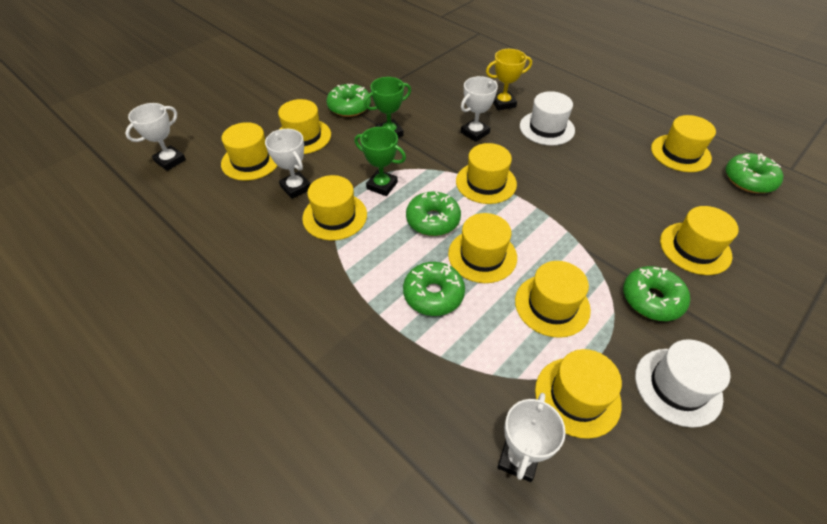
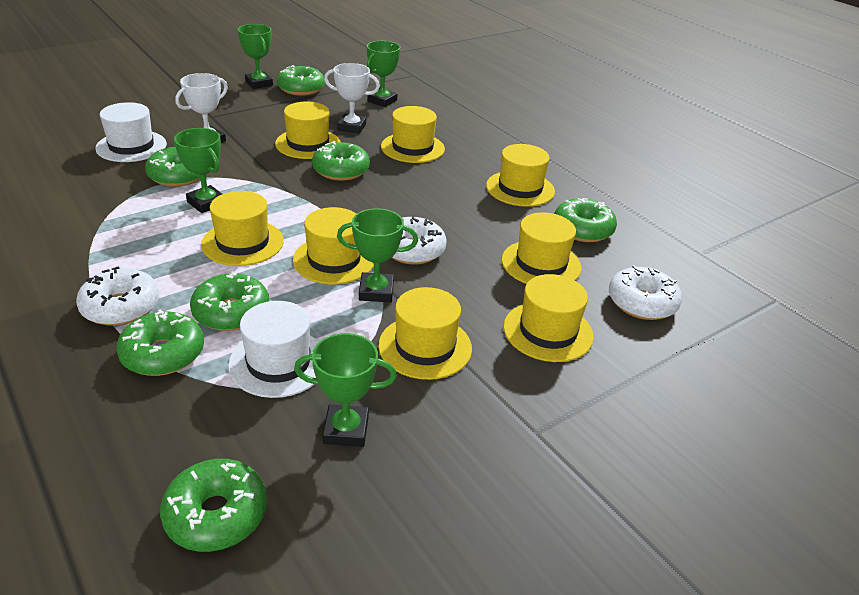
green donut: [326,84,371,117] [403,262,465,316] [406,191,461,236] [623,266,690,321] [726,153,783,193] = 5 -> [116,310,204,376] [145,147,200,187] [160,459,267,552] [190,273,269,331] [277,65,325,96] [312,141,370,181] [554,198,617,242] = 7
green trophy: [354,127,406,196] [364,77,411,138] = 2 -> [174,128,222,213] [238,24,273,89] [294,333,397,447] [337,208,418,302] [367,41,400,107] = 5
white donut: none = 0 -> [76,266,159,326] [392,215,447,265] [609,265,682,320] = 3
white trophy: [125,103,186,171] [265,129,311,199] [461,76,498,142] [497,393,566,482] = 4 -> [175,73,228,143] [324,63,380,134] = 2
yellow hat: [221,122,278,181] [278,99,331,154] [302,175,367,240] [448,213,517,283] [456,143,517,204] [515,261,591,338] [535,349,622,439] [651,115,716,172] [660,206,739,275] = 9 -> [201,191,284,266] [275,102,340,159] [293,207,374,284] [378,287,472,380] [381,106,445,163] [486,144,555,207] [502,212,582,284] [504,274,594,362] = 8
yellow trophy: [486,49,532,110] = 1 -> none = 0

